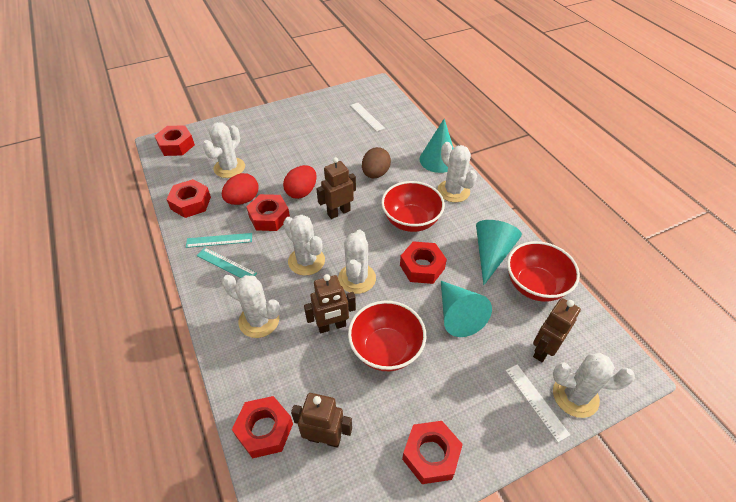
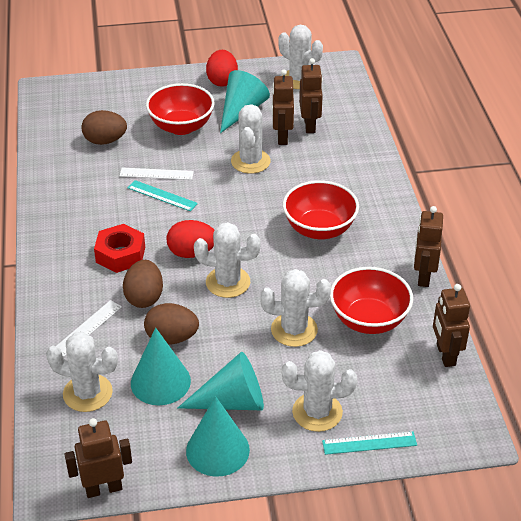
brown egg: [362,147,391,178] = 1 -> [81,110,127,145] [123,260,163,308] [144,303,199,345] = 3
brown robot: [291,393,352,448] [304,274,356,333] [316,157,356,219] [533,298,581,362] = 4 -> [64,418,132,498] [272,69,294,145] [299,58,323,133] [414,206,443,287] [433,284,470,367] = 5
red nut: [155,125,195,156] [166,179,211,218] [232,396,293,459] [247,194,290,231] [400,241,447,284] [402,421,463,484] = 6 -> [94,224,145,273] = 1
turquoise cone: [419,119,454,173] [441,281,492,337] [476,220,522,285] = 3 -> [131,328,191,405] [178,352,264,410] [186,396,250,477] [220,70,270,133] = 4

